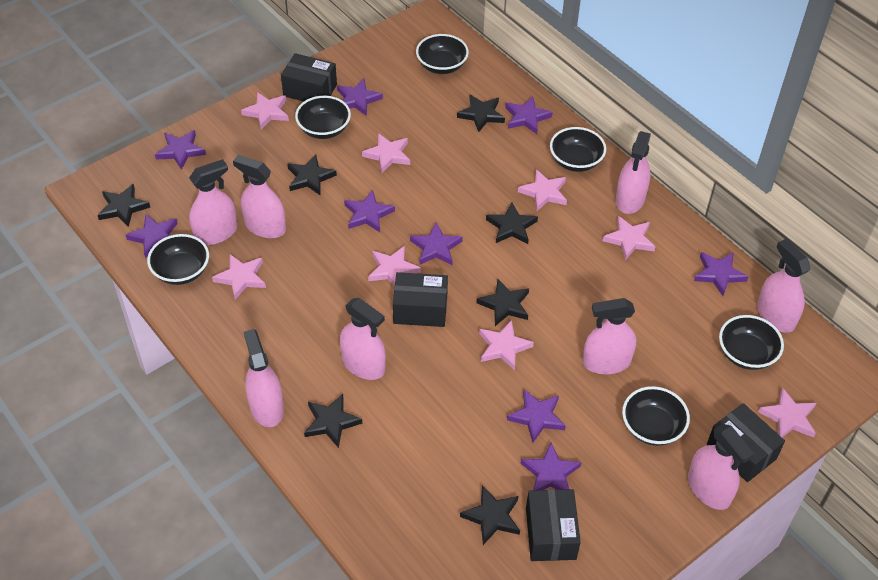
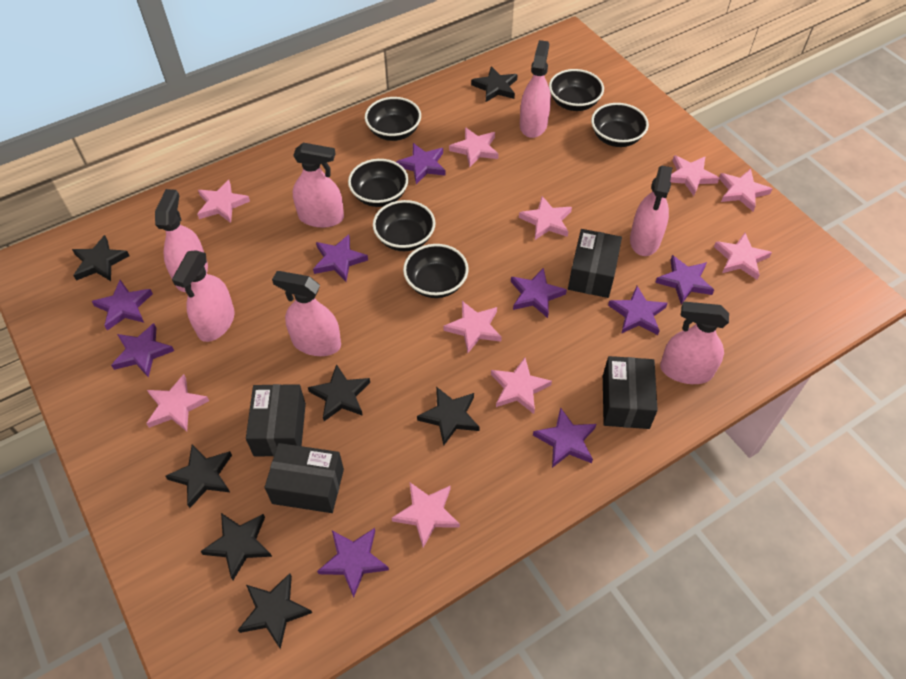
pink spray bottle: [189,159,237,245] [233,155,286,238] [244,329,284,427] [340,298,386,380] [583,298,636,374] [616,131,651,214] [688,424,754,510] [757,239,810,333] = 8 -> [155,189,208,292] [172,250,235,342] [272,271,341,356] [293,143,344,228] [520,40,551,138] [630,166,672,256] [660,302,729,384] = 7
pink star: [212,254,266,300] [241,92,289,130] [362,133,410,173] [368,246,421,286] [479,320,534,370] [518,169,567,211] [603,216,655,260] [758,388,817,438] = 8 -> [146,374,209,432] [197,180,250,223] [392,482,460,548] [443,301,502,353] [449,127,499,167] [491,358,552,414] [519,196,572,240] [670,155,719,196] [714,233,772,280] [719,169,772,211] = 10

